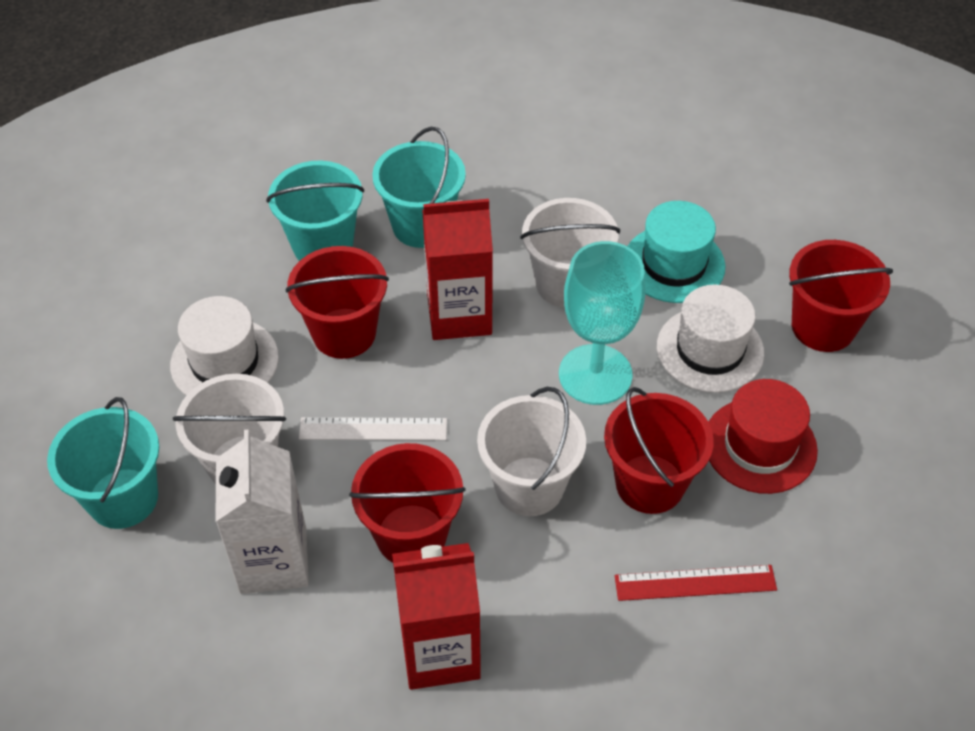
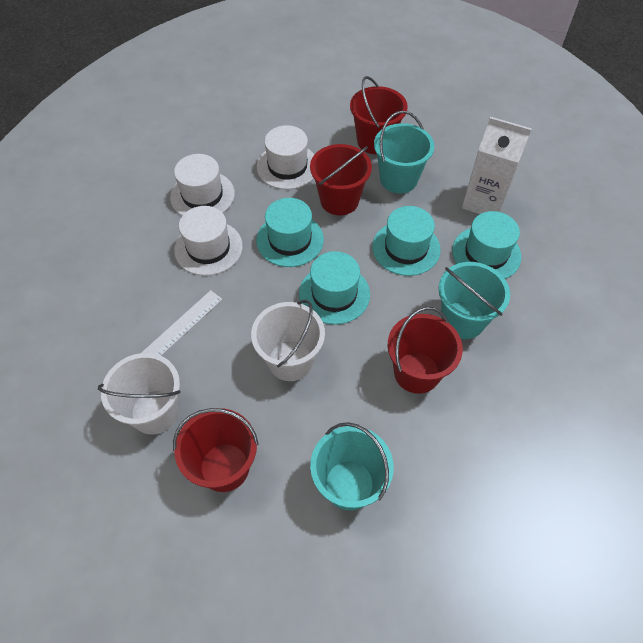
red carton: [392,543,481,690] [422,199,493,340] = 2 -> none = 0
red hat: [708,379,818,494] = 1 -> none = 0
red ruler: [615,565,777,601] = 1 -> none = 0
turquoise goblet: [559,241,645,405] = 1 -> none = 0
turquoise hat: [627,201,726,303] = 1 -> [256,198,324,267] [299,251,370,325] [372,206,441,276] [452,211,521,279] = 4
white bucket: [173,374,286,484] [477,387,586,516] [520,198,620,308] = 3 -> [98,353,181,434] [251,300,325,381] = 2
white hat: [170,296,279,396] [657,284,764,393] = 2 -> [170,154,235,216] [174,206,243,276] [257,125,315,190] = 3

